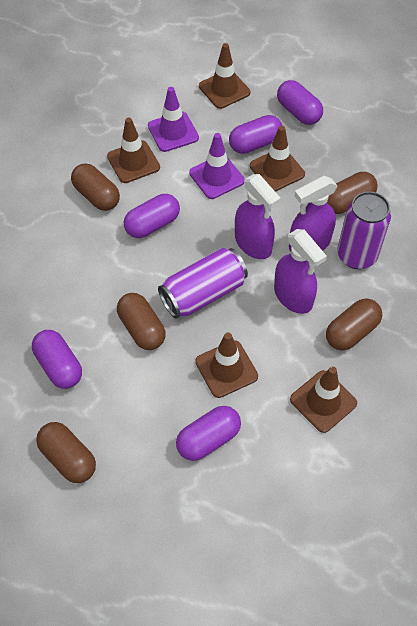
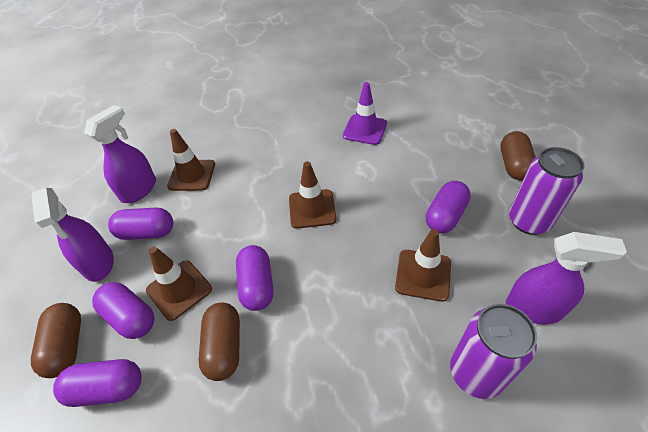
brown capsule: [36,422,96,483] [71,163,120,211] [117,293,166,350] [326,298,382,351] [327,172,378,214] = 5 -> [31,303,81,378] [199,303,240,381] [501,131,536,180] = 3
brown traffic cone: [107,118,160,183] [195,332,258,398] [199,43,250,109] [250,126,305,191] [290,366,357,433] = 5 -> [146,246,212,321] [167,129,215,191] [289,161,336,229] [395,229,451,302] = 4
purple traffic cone: [148,87,199,152] [189,133,245,199] = 2 -> [343,82,387,145] = 1

